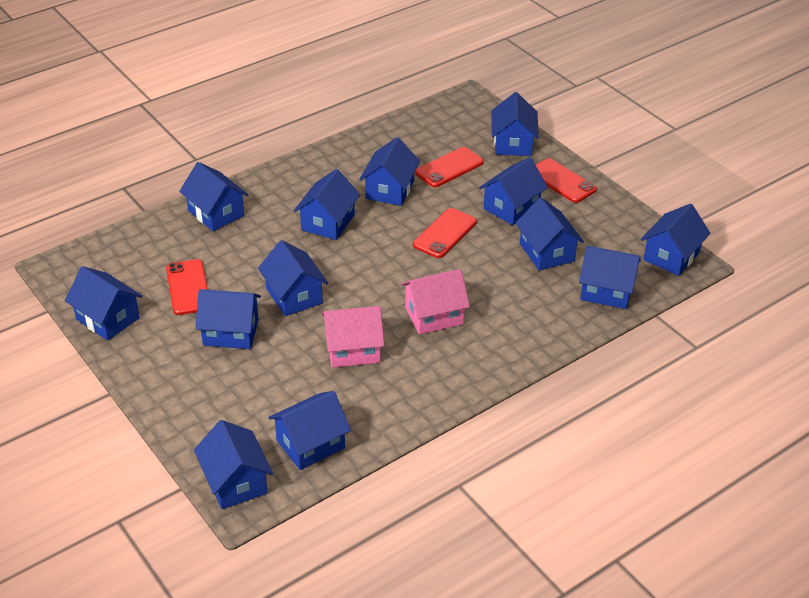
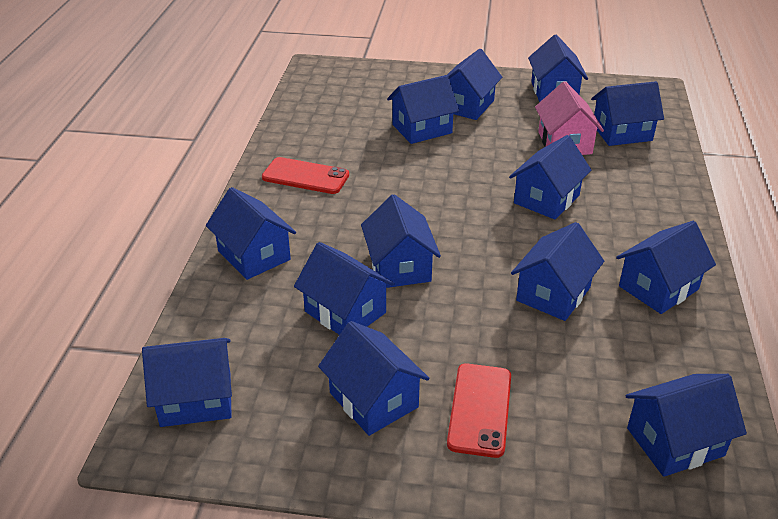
pink house: [322,306,385,368] [401,269,470,335] = 2 -> [535,81,604,155] = 1
red phone: [166,259,208,315] [413,208,477,258] [415,147,484,187] [536,158,597,203] = 4 -> [262,157,349,194] [447,363,511,458] = 2

